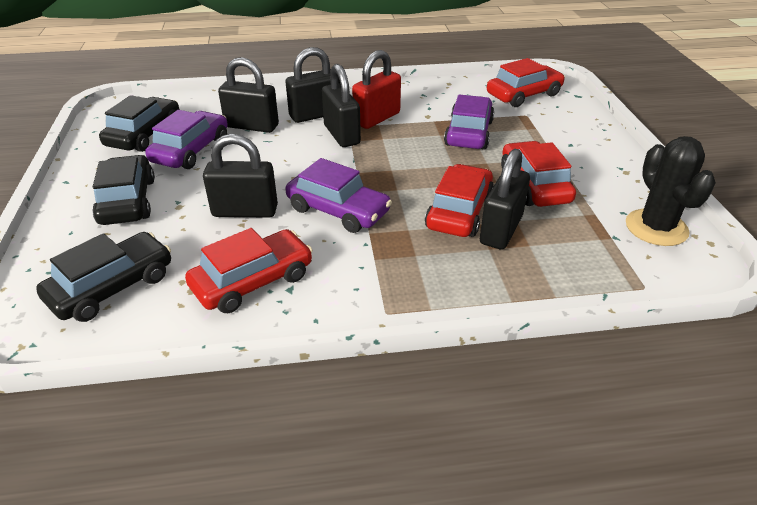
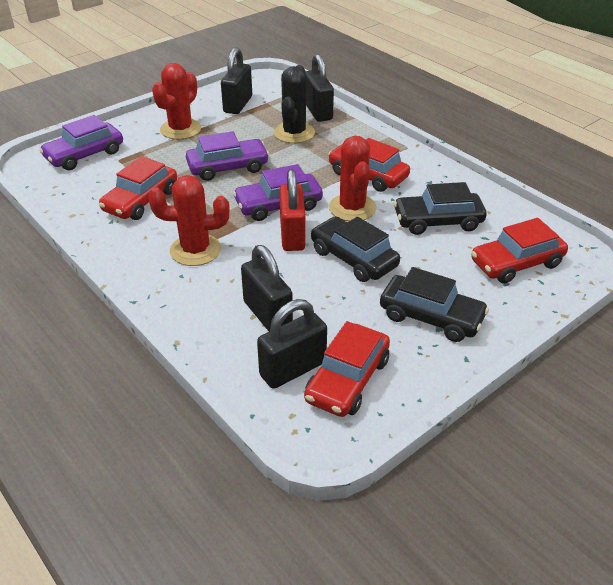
black padlock: [203,134,278,218] [218,57,279,133] [285,47,340,123] [322,64,361,147] [480,149,530,250] = 5 -> [221,47,252,114] [241,245,293,332] [257,299,327,389] [306,54,334,122] = 4
red cactus: none = 0 -> [148,175,229,266] [152,63,201,139] [329,136,377,221] = 3

